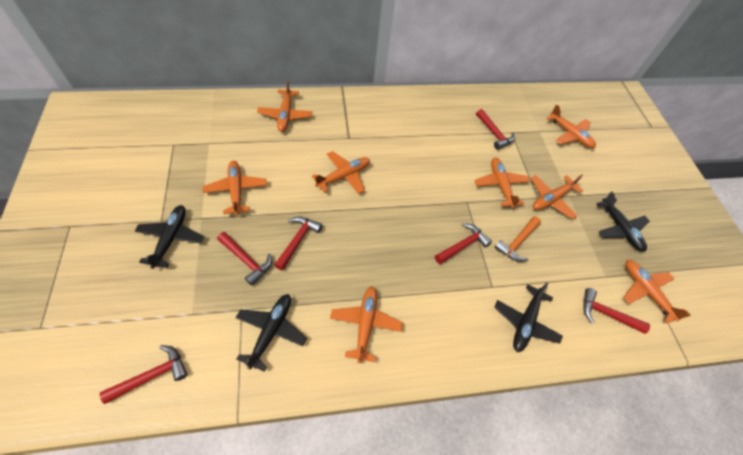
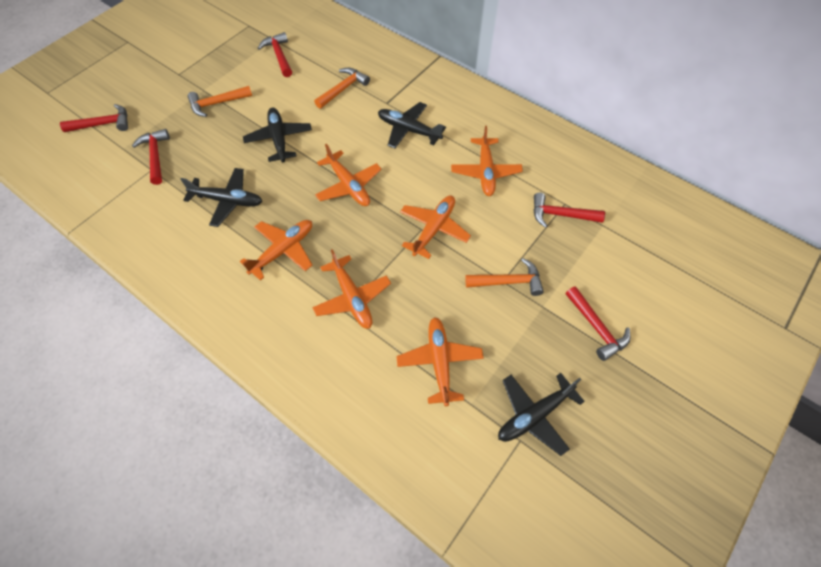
orange hammer: [494,216,541,262] = 1 -> [188,86,252,117] [314,68,370,109] [465,258,544,296] = 3
orange plane: [203,161,267,216] [257,80,312,132] [312,151,370,194] [330,286,403,363] [474,158,530,208] [531,174,583,219] [546,104,596,148] [623,260,691,324] = 8 -> [240,220,312,281] [312,249,391,329] [315,144,381,206] [396,317,484,406] [400,196,471,259] [451,126,523,196] = 6
red hammer: [100,345,188,404] [217,232,272,286] [274,217,323,271] [435,223,492,264] [476,109,515,150] [583,288,650,334] = 6 -> [60,104,128,132] [132,129,170,185] [258,32,292,77] [533,193,605,228] [565,286,631,361] = 5

